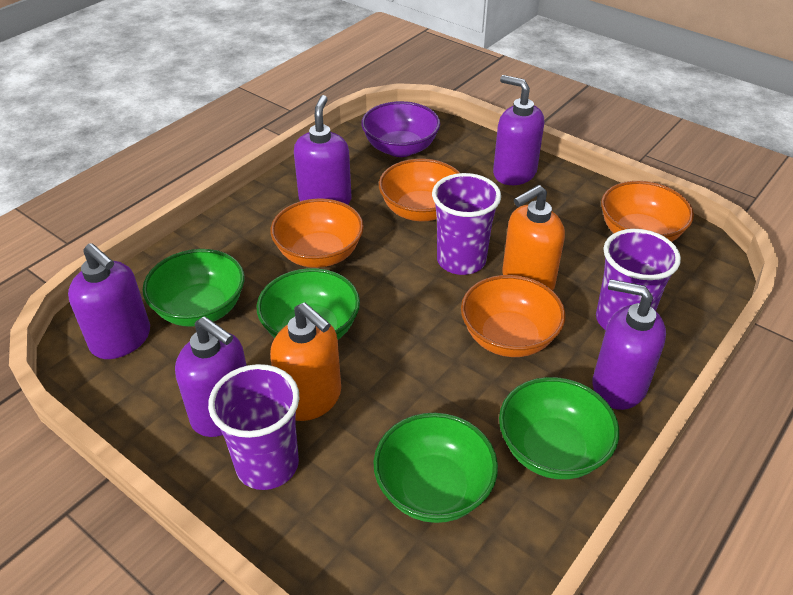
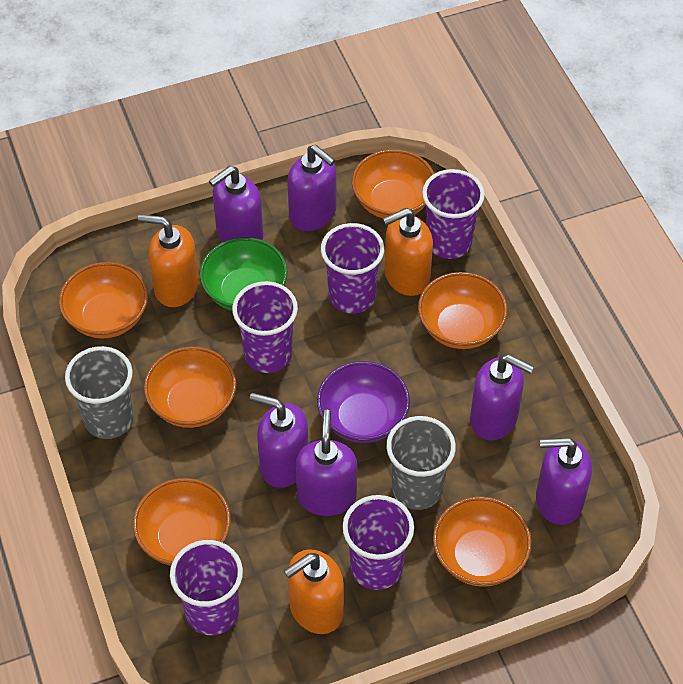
green bowl: [142,249,244,327] [257,268,360,340] [374,413,498,523] [499,377,619,479] = 4 -> [200,237,288,311] = 1
grey cup: none = 0 -> [65,346,134,439] [386,416,456,510] = 2
orange bowl: [270,198,364,268] [379,159,460,221] [461,275,565,357] [601,181,694,242] = 4 -> [59,262,148,339] [133,478,231,566] [144,347,237,428] [352,149,434,219] [418,272,507,349] [433,496,532,587] = 6
orange soap dispenser: [270,302,341,421] [502,185,565,291] = 2 -> [138,214,199,307] [284,550,344,634] [383,208,433,296] = 3
purple cup: [208,364,300,490] [432,173,501,275] [596,229,681,330] = 3 -> [170,540,243,635] [232,281,298,373] [321,223,384,314] [342,495,414,590] [422,169,485,259] = 5
purple soap dispenser: [68,243,150,359] [175,316,247,437] [294,95,351,205] [493,75,544,185] [593,279,666,410] = 5 -> [209,166,263,242] [250,393,308,488] [287,144,336,231] [295,410,357,516] [470,354,534,440] [536,437,592,525] = 6

